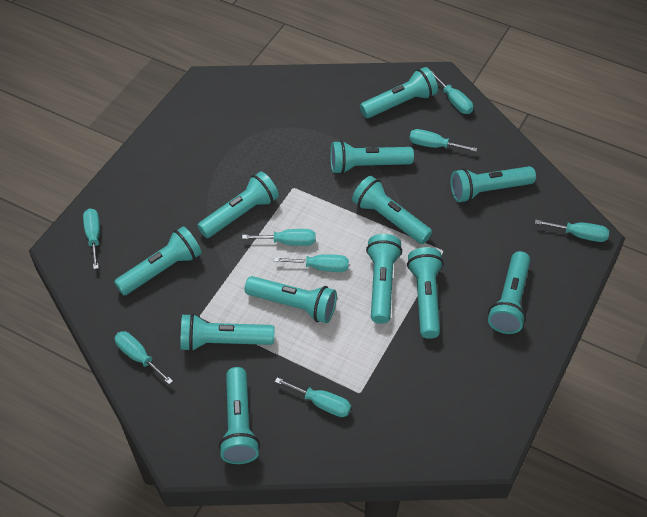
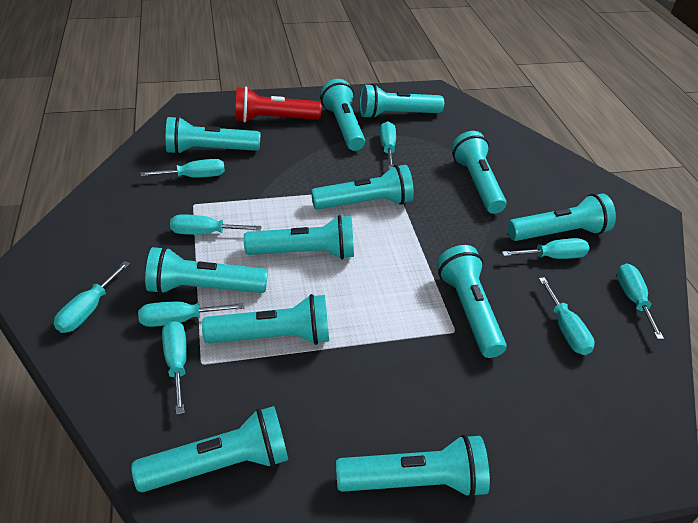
red flashlight: none = 0 -> [235,87,322,123] = 1
turquoise screwdriver: [83,208,100,269] [115,331,173,384] [242,229,315,246] [274,254,349,272] [275,377,351,417] [409,129,478,152] [431,71,473,114] [535,219,609,242] = 8 -> [54,261,130,333] [138,301,244,327] [141,159,225,178] [162,321,187,415] [170,214,262,235] [380,121,396,169] [502,238,590,259] [539,277,595,355] [617,263,664,339] = 9

